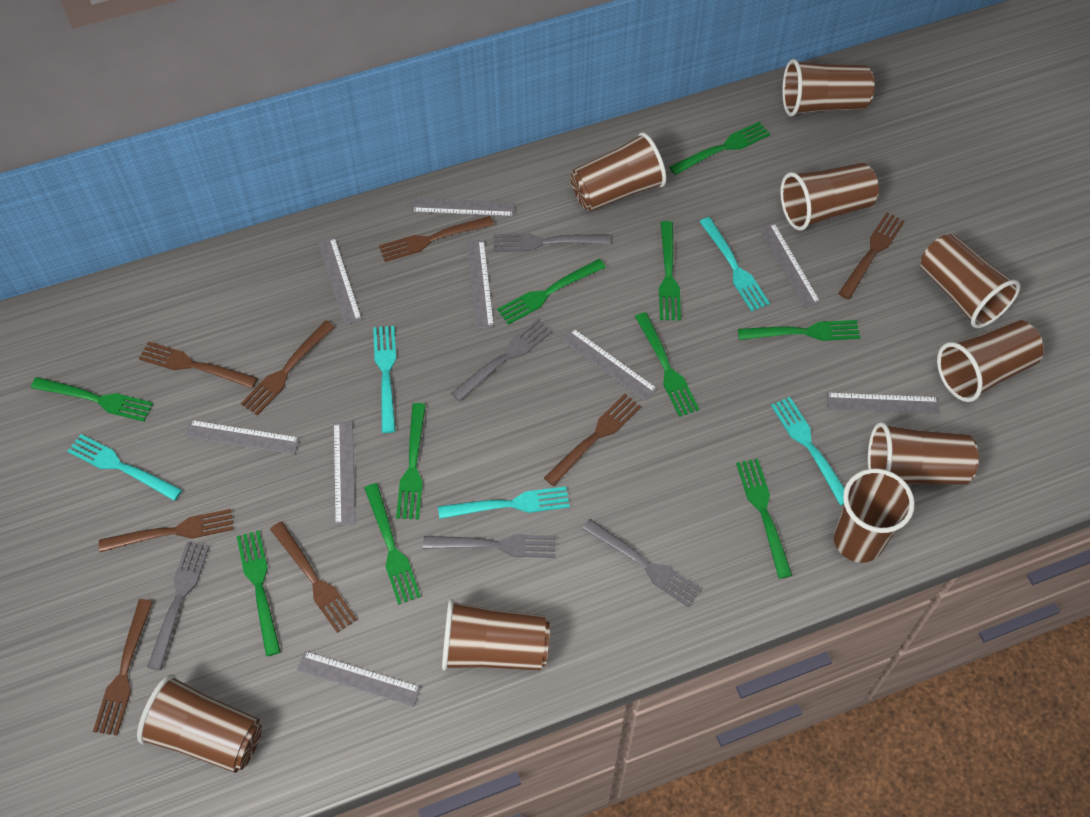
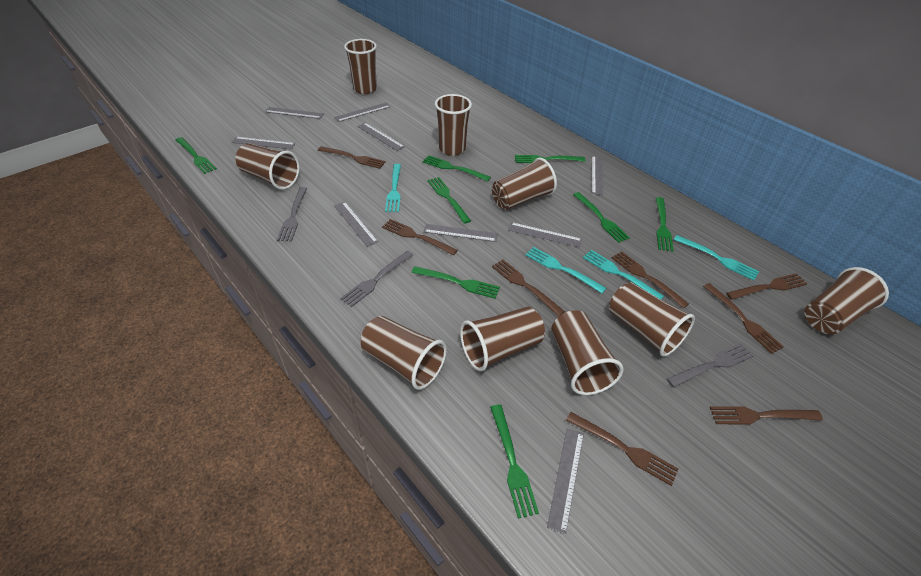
green fork: [31,377,153,422] [237,530,281,656] [364,483,421,605] [396,403,426,519] [497,259,606,325] [635,312,699,417] [659,221,681,320] [669,121,770,175] [736,459,792,579] [738,320,860,341] = 10 -> [175,137,217,174] [412,266,500,299] [422,155,491,181] [428,177,471,224] [490,404,539,519] [515,155,585,163] [573,192,630,243] [656,197,674,252] = 8
grey fork: [147,541,210,670] [423,534,556,558] [451,319,552,401] [493,233,610,252] [582,519,702,607] = 5 -> [277,187,308,241] [340,251,413,307] [667,343,754,388] = 3
turquoise fork: [67,434,182,501] [373,326,396,433] [438,486,570,519] [699,217,770,312] [771,397,845,505] = 5 -> [385,164,401,212] [525,247,606,293] [583,250,664,300] [674,235,759,281] = 4

